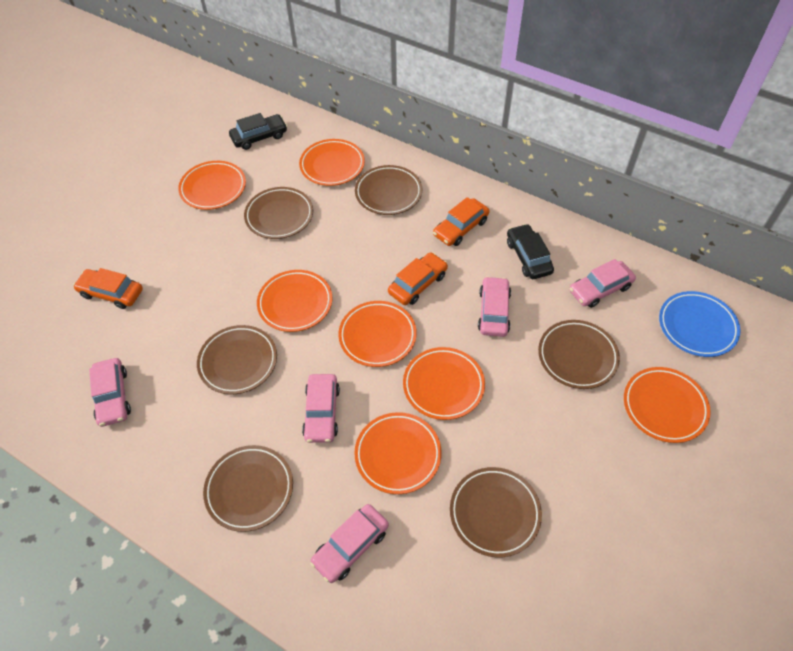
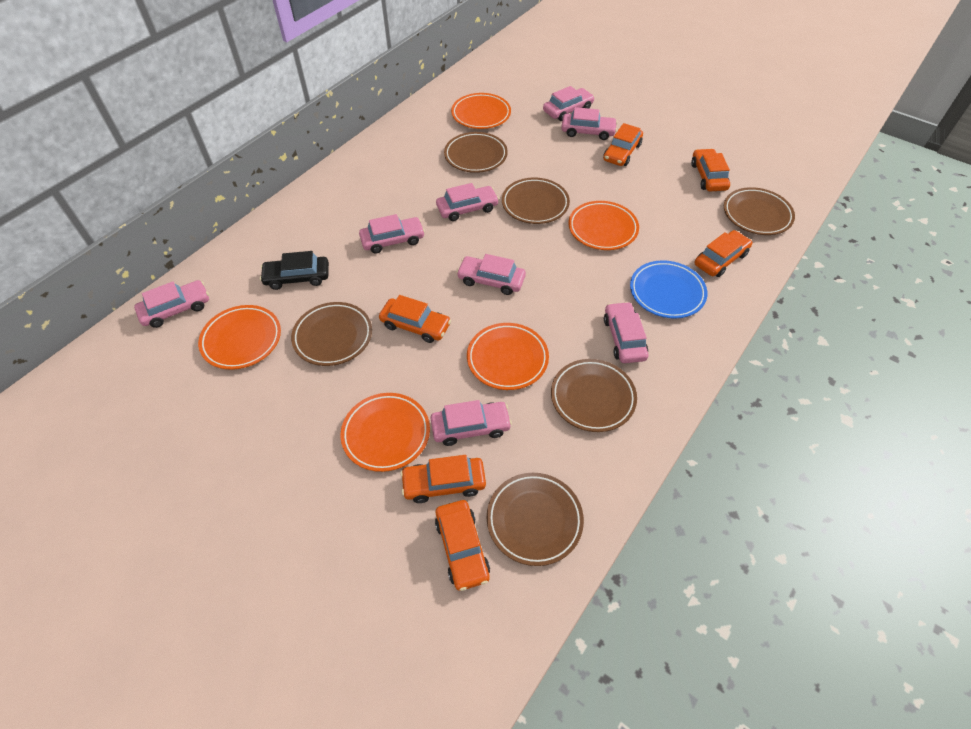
black car: [229,113,287,150] [507,224,554,279] = 2 -> [260,251,329,290] = 1
orange car: [73,268,143,309] [388,252,448,305] [433,197,490,246] = 3 -> [379,295,451,343] [400,455,486,503] [435,500,490,591] [603,123,643,166] [691,149,730,191] [695,230,752,277] = 6
orange plate: [178,161,246,210] [257,270,333,332] [299,139,365,186] [338,301,417,367] [354,412,442,494] [403,347,485,420] [624,367,711,443] = 7 -> [198,305,281,370] [341,393,430,472] [451,93,511,129] [467,323,549,390] [569,201,639,250] = 5
pink car: [89,358,131,427] [302,374,340,443] [310,504,389,583] [478,276,511,337] [569,259,636,308] = 5 -> [134,280,209,328] [359,214,425,254] [431,400,512,446] [436,183,499,221] [457,254,526,295] [543,86,595,121] [561,107,617,140] [604,302,649,363] = 8

